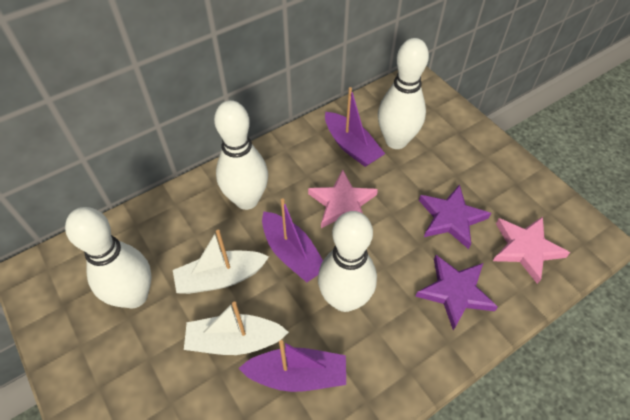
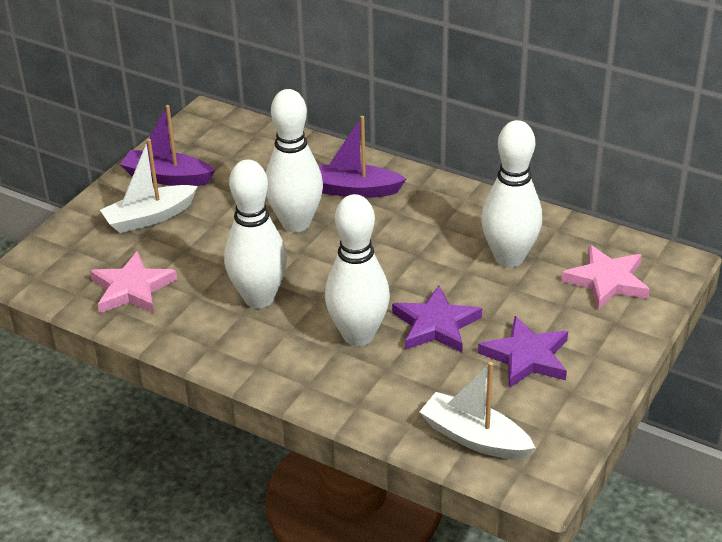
purple boat: [239,340,346,392] [262,198,323,282] [325,87,385,167] = 3 -> [120,105,215,186] [318,116,406,198] = 2

